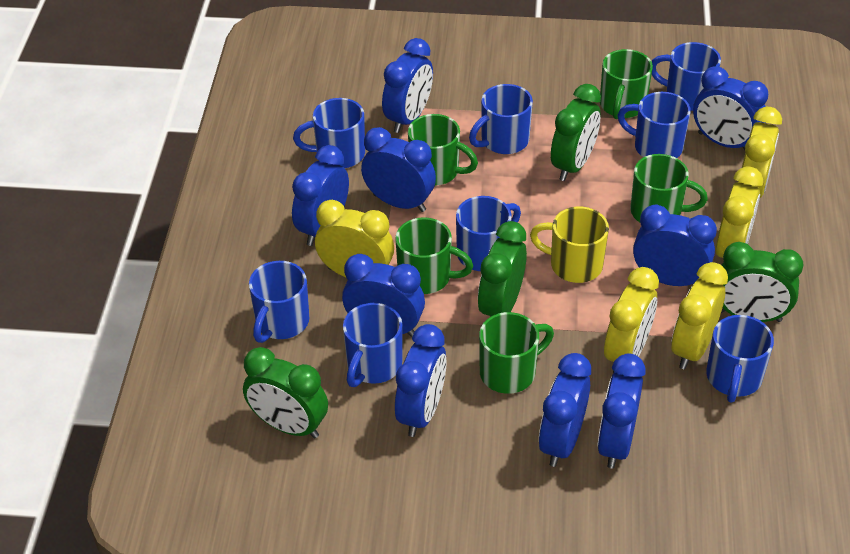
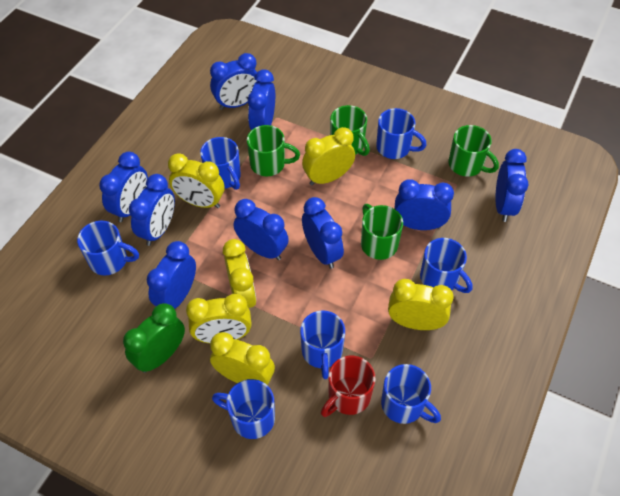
blue mug: [249,261,309,343] [293,98,365,168] [343,303,403,387] [456,196,521,271] [469,84,533,154] [618,92,691,158] [651,42,721,111] [706,315,774,403] = 8 -> [77,221,139,276] [200,137,241,190] [212,379,275,439] [300,311,345,379] [376,108,427,159] [381,364,441,424] [420,238,473,293] = 7
green clock: [243,347,328,438] [478,221,527,317] [551,84,601,181] [721,242,803,322] = 4 -> [123,303,185,373] = 1
green mug: [395,217,473,294] [408,114,478,186] [479,312,554,394] [600,49,653,119] [630,154,708,222] = 5 -> [247,125,300,176] [330,105,370,156] [361,204,403,260] [449,125,499,177] = 4
red mug: none = 0 -> [321,356,376,417] = 1
yellow clock: [315,200,394,277] [604,267,659,373] [671,262,728,369] [715,166,763,258] [742,107,782,198] = 5 -> [168,153,224,208] [186,294,252,343] [210,332,275,385] [223,239,256,308] [302,127,355,186] [388,279,454,330] = 6
yellow mug: [530,207,609,283] = 1 -> none = 0

